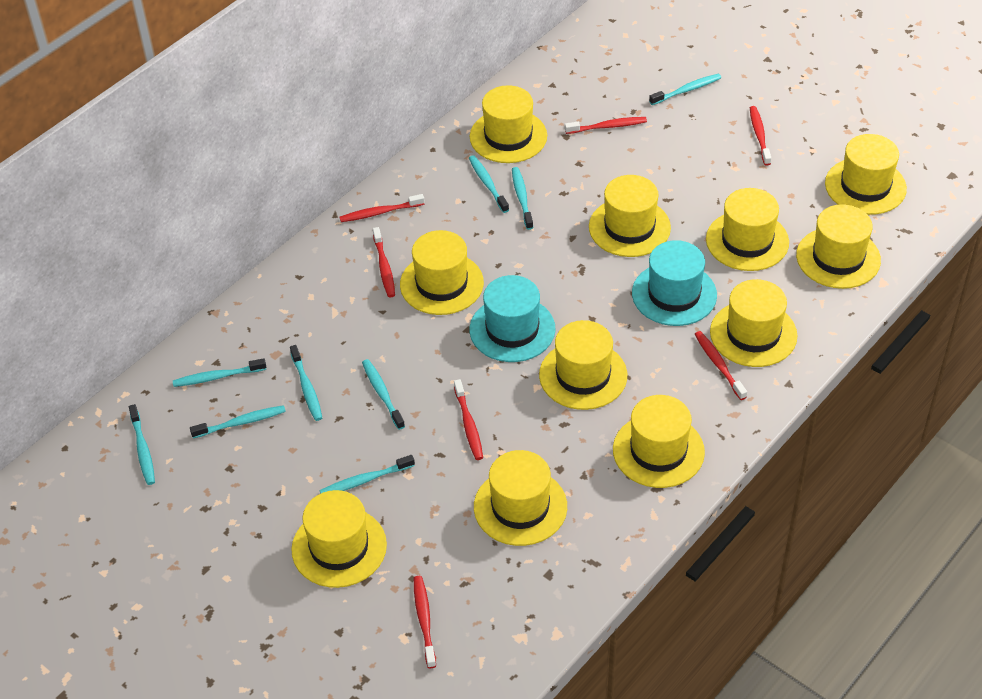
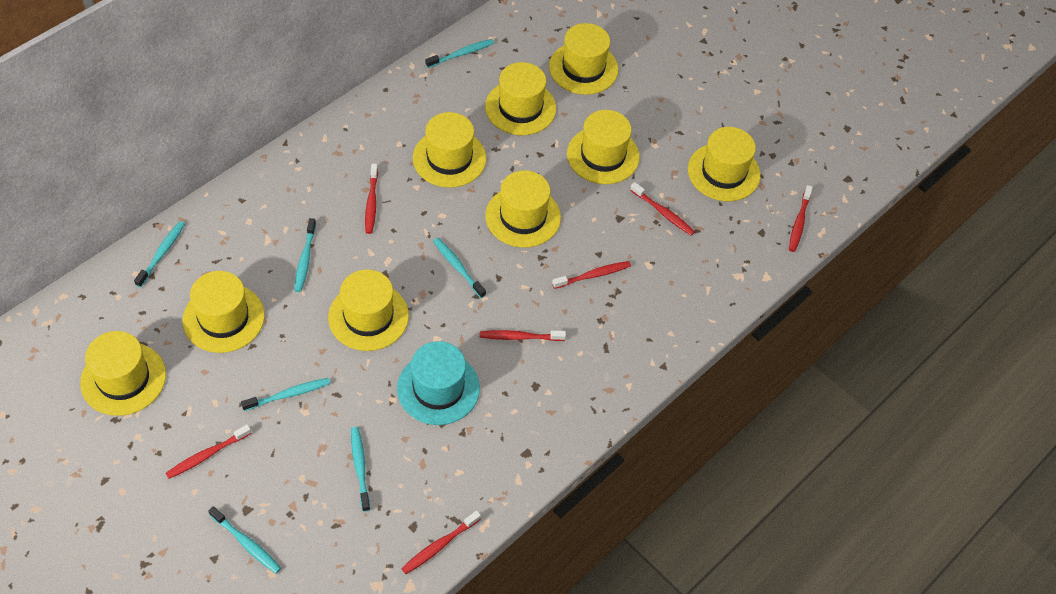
turquoise hat: [470,275,555,362] [632,240,717,326] = 2 -> [397,341,480,425] = 1
turquoise toothbrush: [129,404,155,485] [173,358,266,387] [190,405,286,438] [290,345,322,421] [319,455,415,494] [362,359,405,430] [469,155,509,213] [512,167,533,230] [649,74,721,105] = 9 -> [134,221,185,287] [208,506,281,574] [241,378,330,411] [294,218,316,292] [351,427,370,512] [425,39,494,68] [433,238,486,298] = 7
yellow hat: [291,490,387,588] [400,230,484,315] [470,85,547,163] [474,450,567,546] [539,320,627,410] [589,175,671,257] [613,395,705,488] [706,188,789,271] [710,279,798,367] [796,204,881,289] [825,134,907,215] = 11 -> [80,331,166,416] [183,271,265,353] [328,270,409,351] [413,112,486,188] [485,62,556,135] [485,170,561,248] [549,23,618,95] [567,110,640,184] [688,127,761,201] = 9

